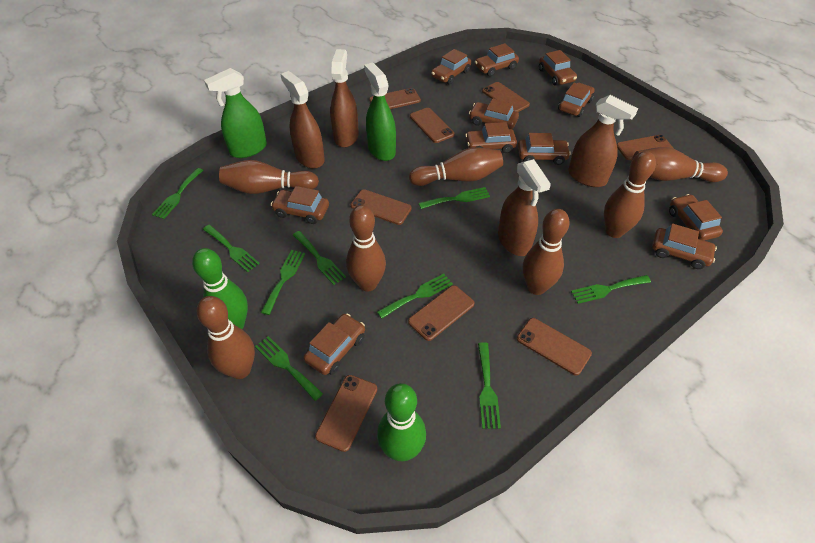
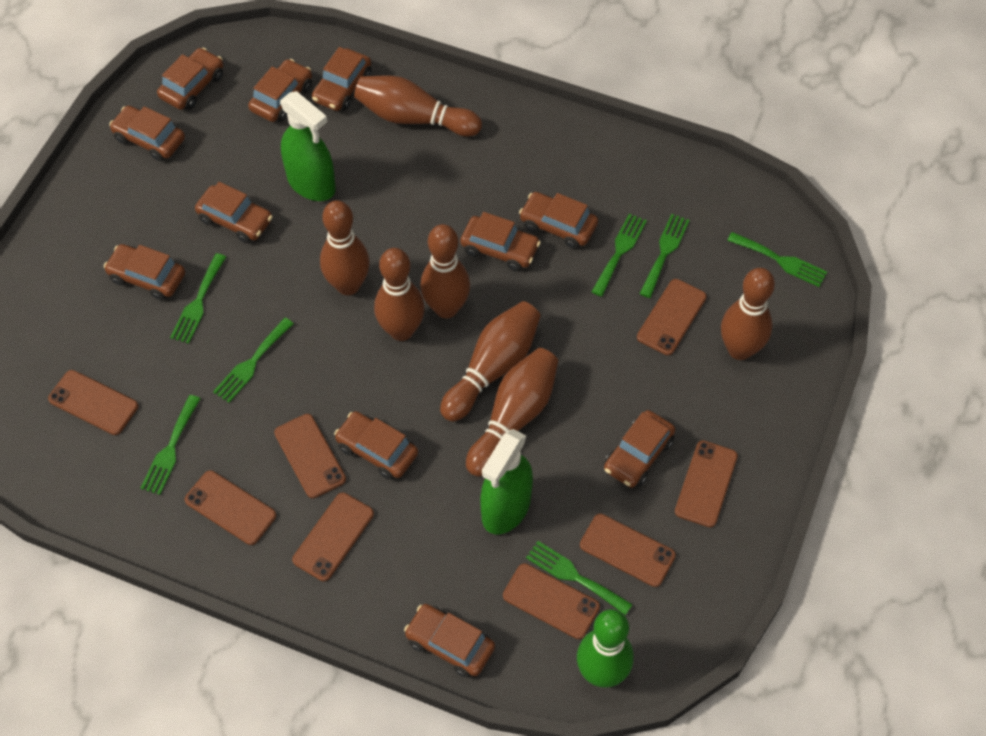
brown spray bottle: [280,71,325,169] [330,49,359,148] [498,159,551,256] [568,95,638,187] = 4 -> none = 0
green bowling pin: [192,248,248,329] [377,383,426,461] = 2 -> [577,609,634,688] = 1
green fork: [152,168,203,219] [203,225,260,272] [255,336,323,401] [261,250,305,315] [293,231,346,285] [377,273,453,319] [419,187,490,209] [478,342,501,429] [571,275,651,304] = 9 -> [141,395,201,495] [170,253,226,344] [213,318,294,403] [526,541,633,615] [592,214,647,297] [639,214,690,298] [727,232,827,287] = 7

